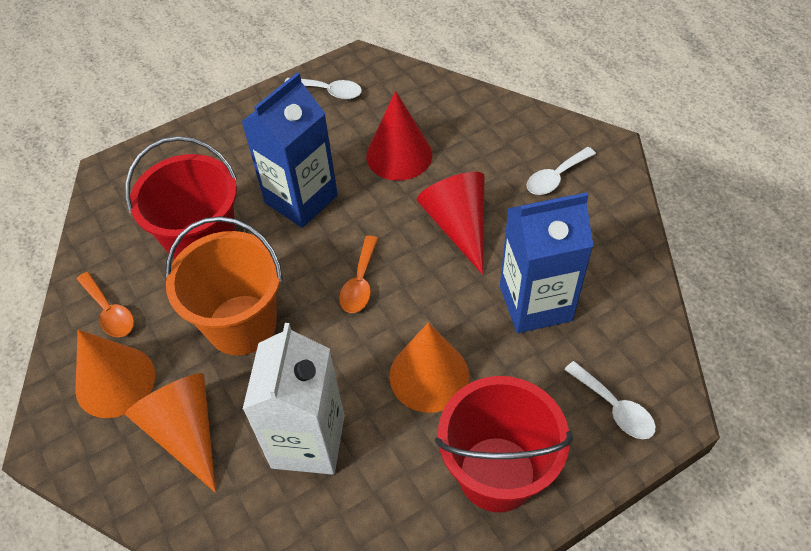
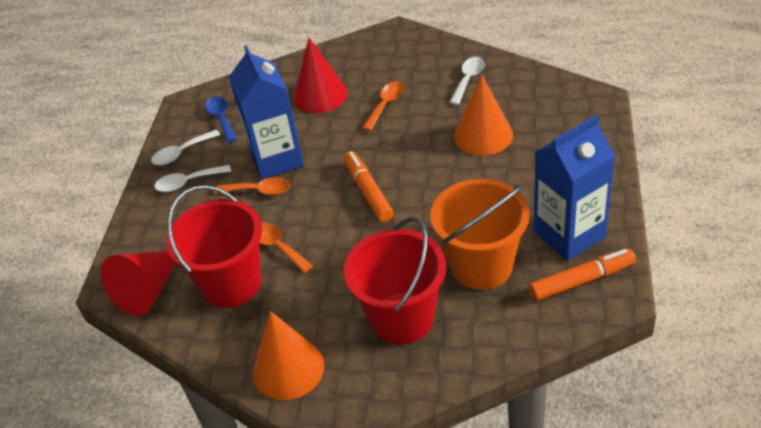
blue spoon: none = 0 -> [205,96,237,143] = 1
orange cone: [75,330,155,418] [125,373,216,492] [390,323,469,413] = 3 -> [253,311,325,400] [454,75,513,156] = 2
orange marker: none = 0 -> [344,151,394,222] [529,249,636,301] = 2
orange spoon: [77,272,134,337] [339,236,378,313] = 2 -> [214,177,290,195] [259,223,313,273] [363,82,405,131] = 3
white carton: [243,323,344,475] = 1 -> none = 0

